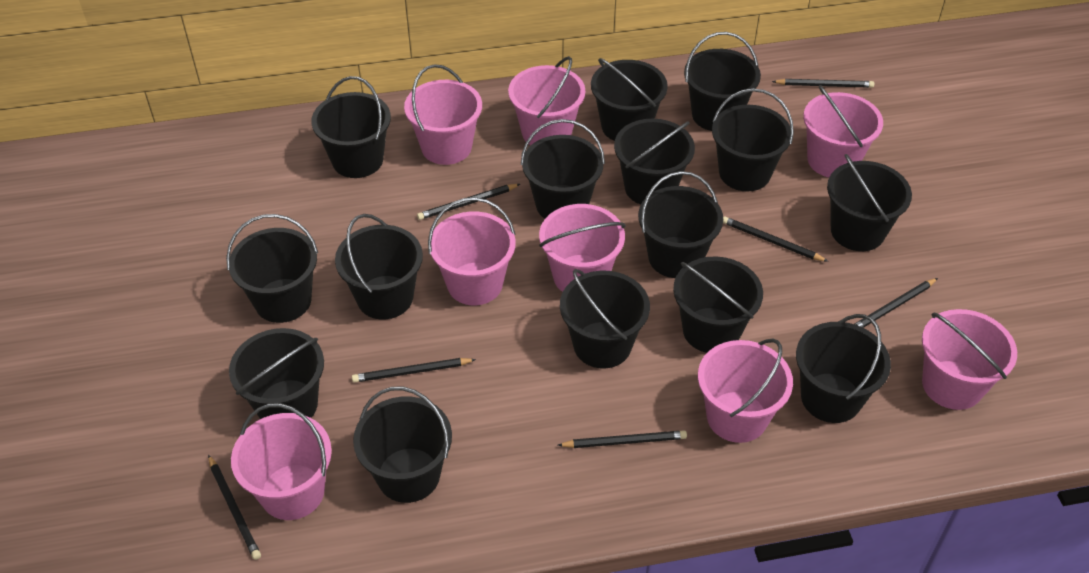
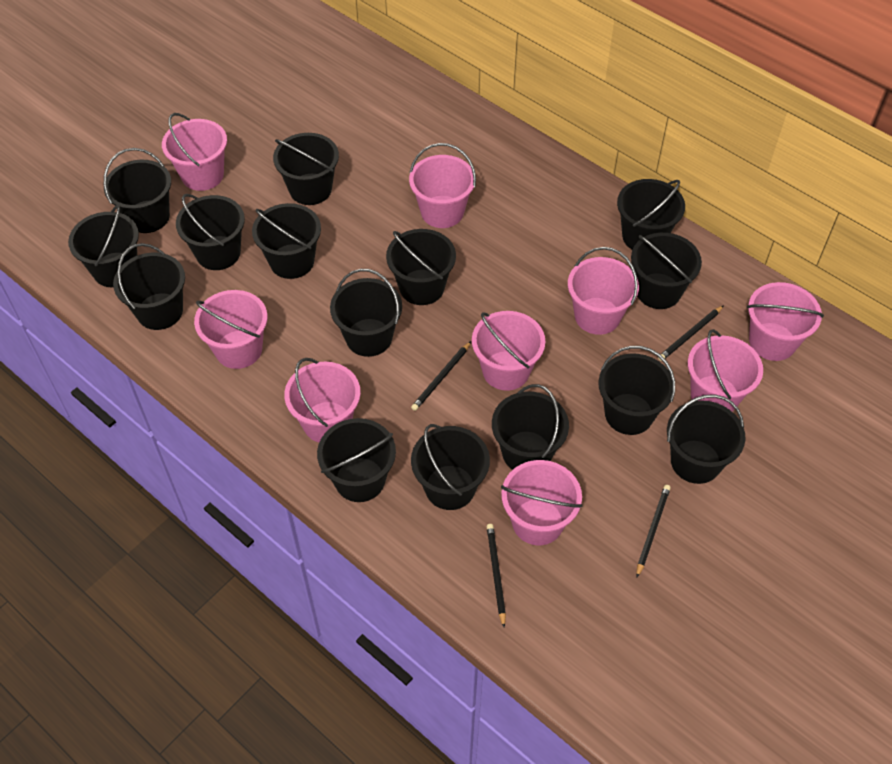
black pencil: [208,455,261,560] [352,358,476,383] [417,184,520,220] [558,430,687,448] [723,216,828,262] [772,79,874,88] [855,278,938,328] = 7 -> [411,341,471,411] [487,524,506,627] [636,485,671,577] [658,305,724,361] = 4
pink bucket: [231,403,332,520] [404,64,482,165] [428,197,516,305] [508,56,585,145] [539,204,626,292] [698,339,793,443] [803,85,883,177] [922,309,1017,410] = 8 -> [162,113,227,191] [194,290,268,369] [284,358,361,442] [409,143,476,228] [472,311,545,391] [501,460,583,545] [568,247,639,335] [688,329,763,412] [747,282,824,361] = 9

